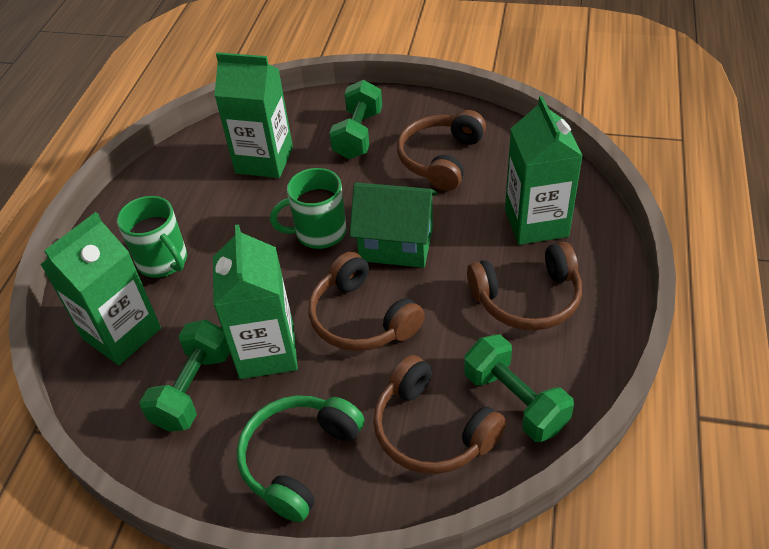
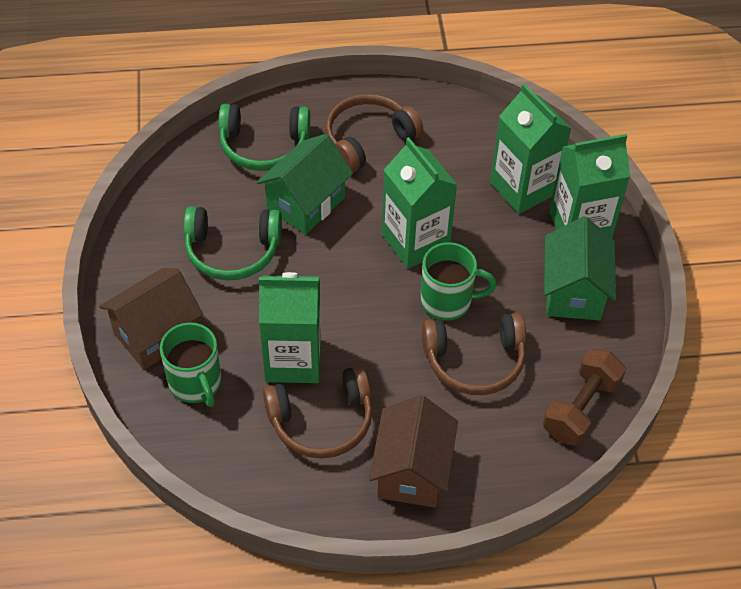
brown dumbbell: none = 0 -> [543,348,626,446] = 1
brown headphones: [309,252,425,351] [373,355,506,474] [397,110,486,191] [467,242,582,330] = 4 -> [263,365,372,459] [326,94,423,172] [422,313,526,395] = 3
brown house: none = 0 -> [99,268,203,370] [369,395,458,508] = 2
green dumbbell: [139,320,230,432] [329,80,382,159] [464,334,574,442] = 3 -> none = 0
green headphones: [237,395,365,522] = 1 -> [184,207,282,281] [218,103,310,171] = 2
green house: [349,182,438,268] = 1 -> [257,134,353,235] [544,217,616,320] = 2

